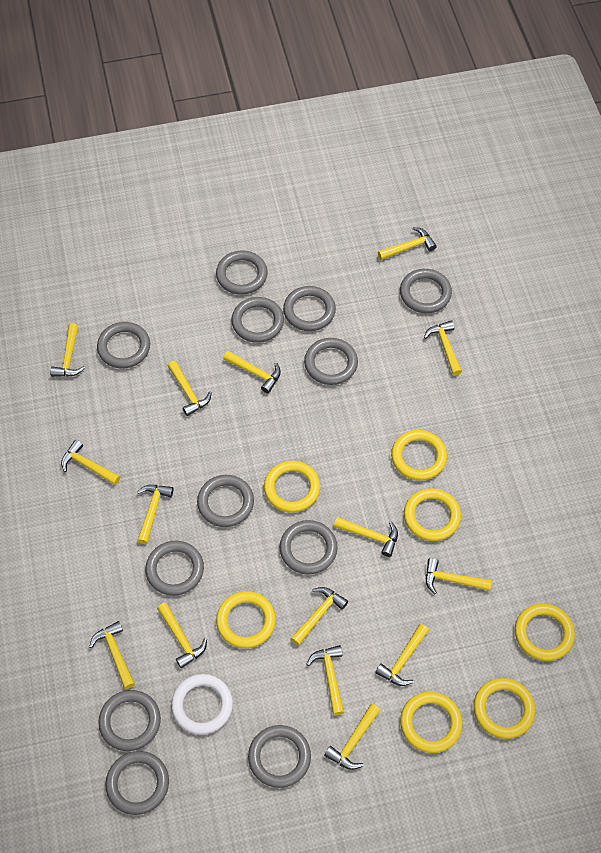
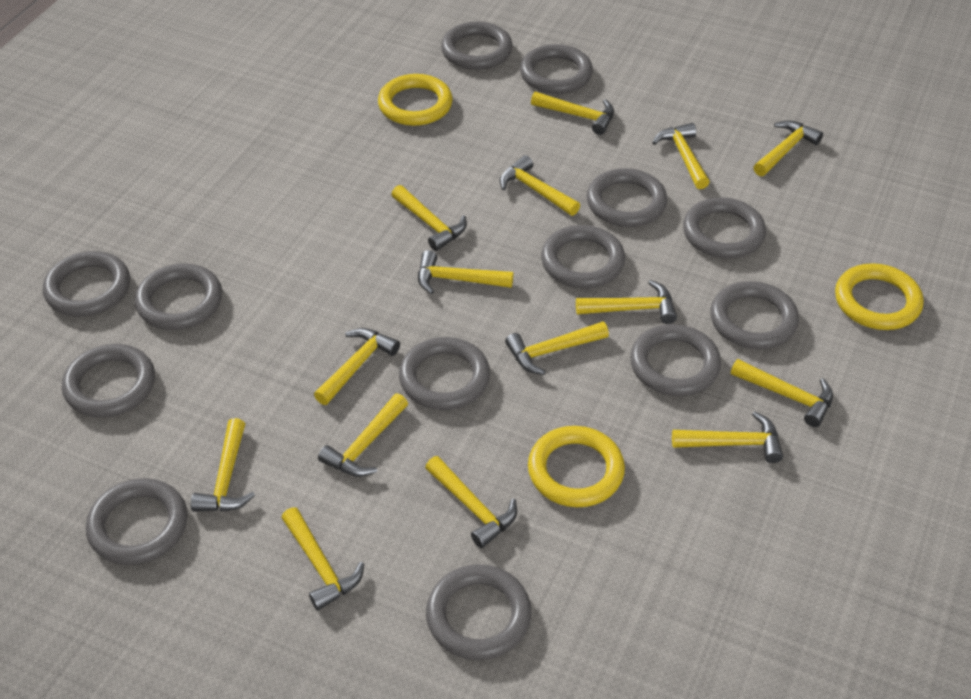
grey ring: [97,322,150,368] [98,690,161,751] [105,751,169,815] [145,541,204,596] [197,475,254,527] [216,250,268,295] [231,297,284,343] [248,725,311,788] [279,520,338,574] [283,286,336,331] [304,338,358,385] [400,269,452,313] = 12 -> [43,251,130,317] [62,344,155,418] [86,478,187,565] [135,263,222,330] [399,337,490,410] [426,564,532,660] [441,21,513,70] [520,44,593,94] [541,225,625,288] [586,168,667,227] [630,324,721,396] [683,197,766,259] [710,281,799,349] = 13
white ring: [171,674,233,735] = 1 -> none = 0
yellow ring: [216,591,276,649] [264,461,320,513] [391,430,447,481] [400,692,462,753] [404,488,461,541] [474,678,535,739] [515,604,575,661] = 7 -> [378,74,453,126] [528,426,625,507] [835,263,924,330] = 3

